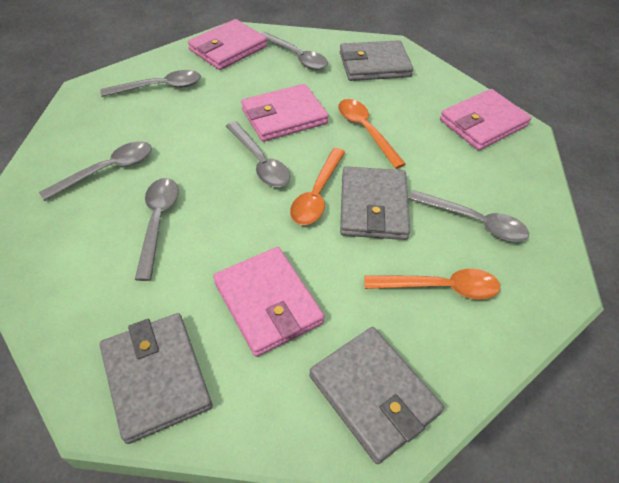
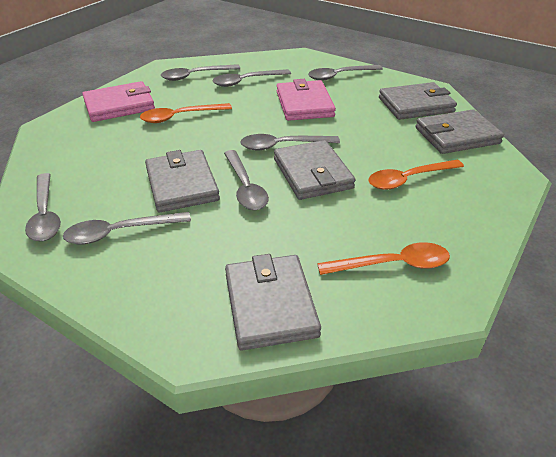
grey spoon: [39,141,152,201] [100,70,201,97] [135,178,179,281] [226,121,290,187] [260,32,328,70] [408,190,529,242] = 6 -> [25,173,61,241] [63,212,191,245] [161,64,240,81] [212,69,291,87] [224,150,269,210] [240,134,340,150] [308,65,383,81] = 7
grey wallet: [100,313,212,444] [309,327,444,464] [340,40,413,81] [340,166,410,240] = 4 -> [145,150,220,212] [225,254,321,351] [274,140,356,200] [379,82,457,120] [415,109,504,154] = 5
pink wallet: [188,19,267,70] [213,247,325,357] [241,84,329,142] [440,89,531,150] = 4 -> [82,81,155,122] [277,79,336,121] = 2

